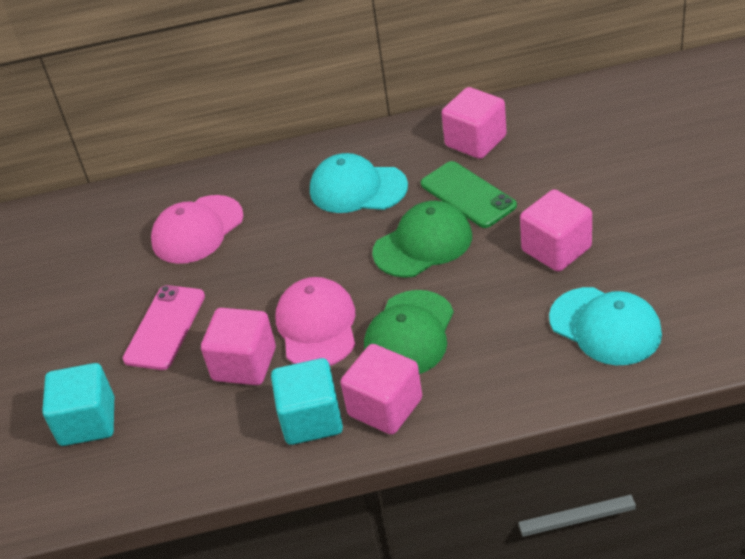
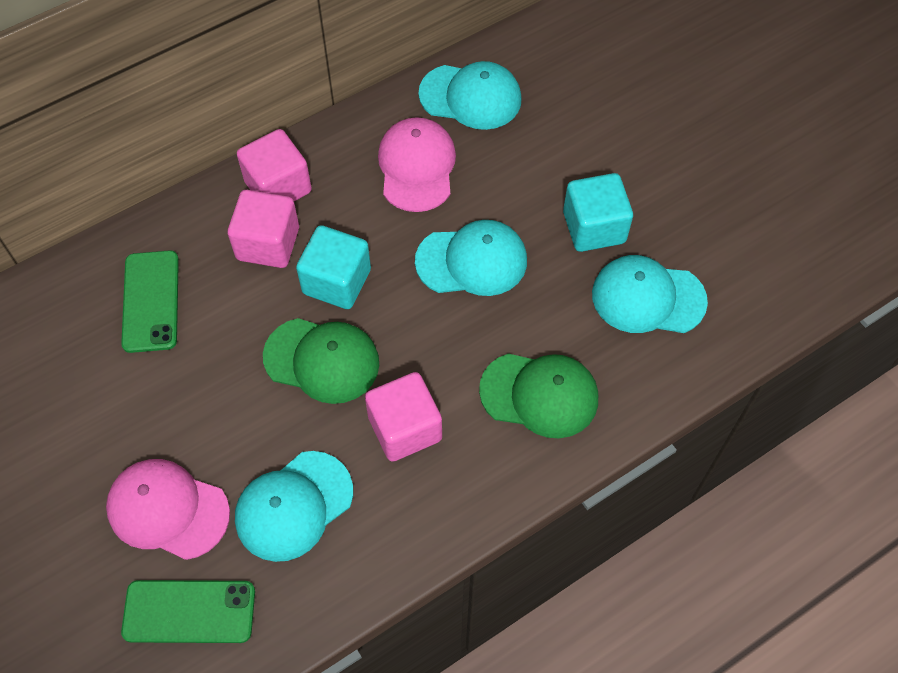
green phone: [421,161,517,228] = 1 -> [121,250,179,353] [121,580,255,643] = 2
pink cube: [201,308,276,385] [340,344,422,435] [442,87,507,159] [520,189,592,272] = 4 -> [228,190,299,268] [237,129,312,201] [365,372,442,462] = 3
pink phone: [123,285,205,370] = 1 -> none = 0
turquoise cap: [310,153,408,213] [549,287,662,365] = 2 -> [235,451,353,562] [415,220,527,296] [418,61,521,130] [592,255,708,333] = 4

